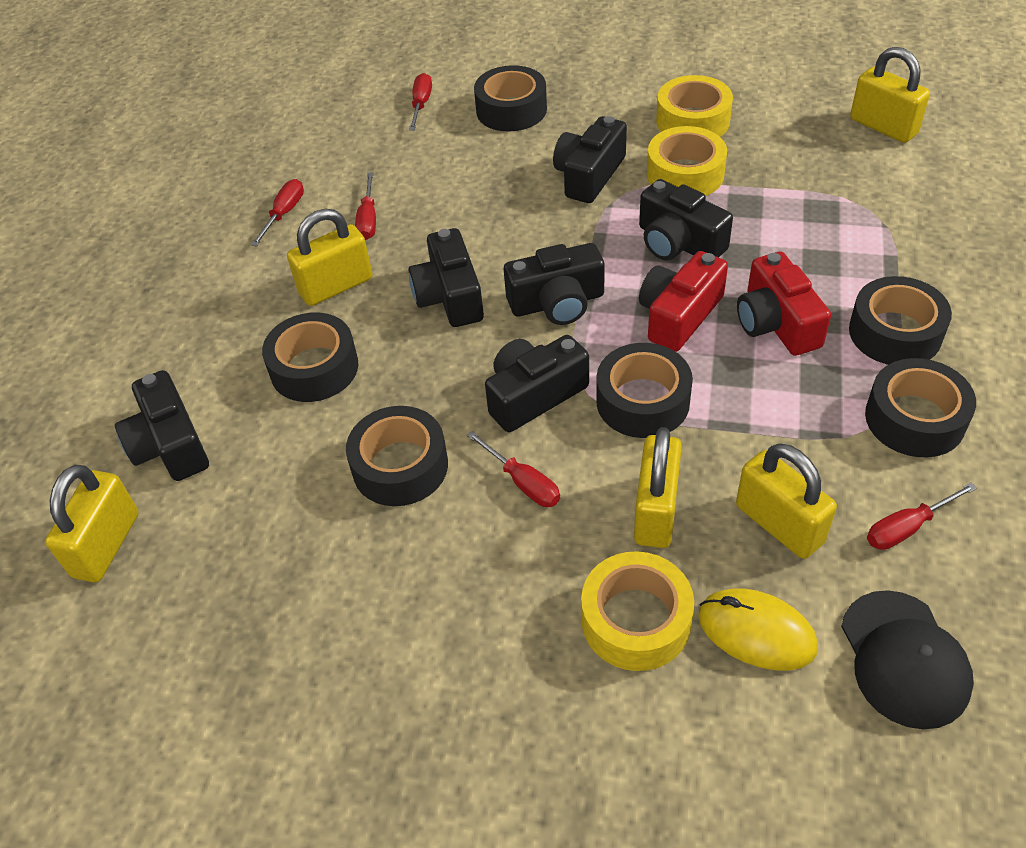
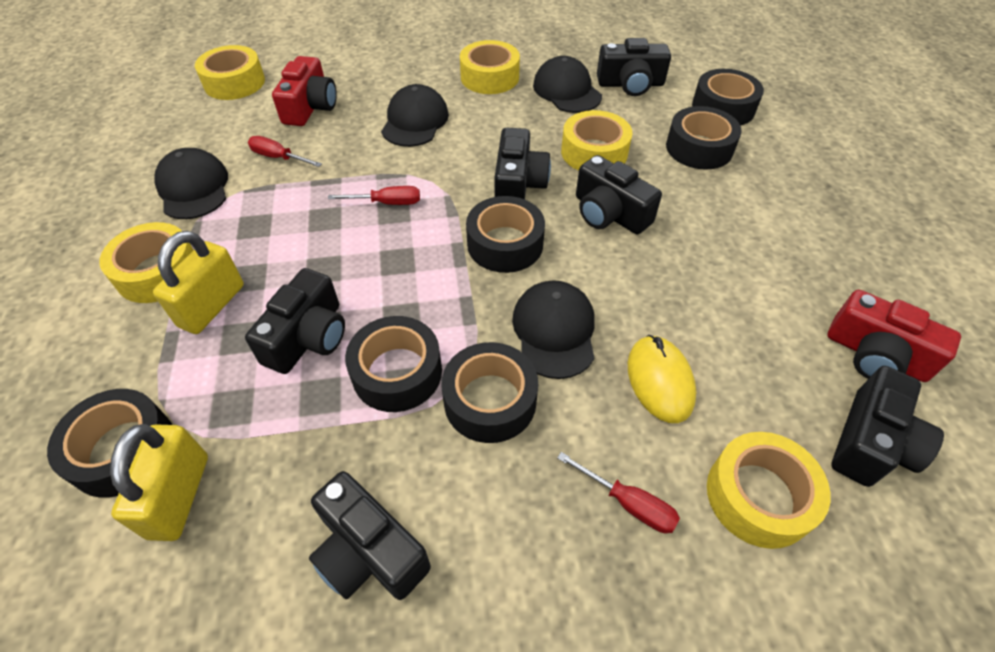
black cap: [841,590,974,729] = 1 -> [154,148,228,219] [381,84,449,147] [512,280,595,379] [533,56,602,113] = 4
red screwdriver: [251,179,304,246] [355,172,376,240] [409,73,432,130] [467,431,560,507] [867,482,977,550] = 5 -> [248,136,322,167] [328,186,420,205] [557,452,680,533] = 3
yellow padlock: [45,465,139,582] [287,209,373,306] [634,427,682,548] [736,443,837,559] [850,47,930,143] = 5 -> [110,424,208,541] [153,231,244,334] = 2
yellow tape: [581,551,694,671] [647,126,727,196] [656,75,733,137] = 3 -> [99,222,194,303] [195,45,265,100] [460,40,520,94] [561,110,632,171] [707,432,831,549] = 5

